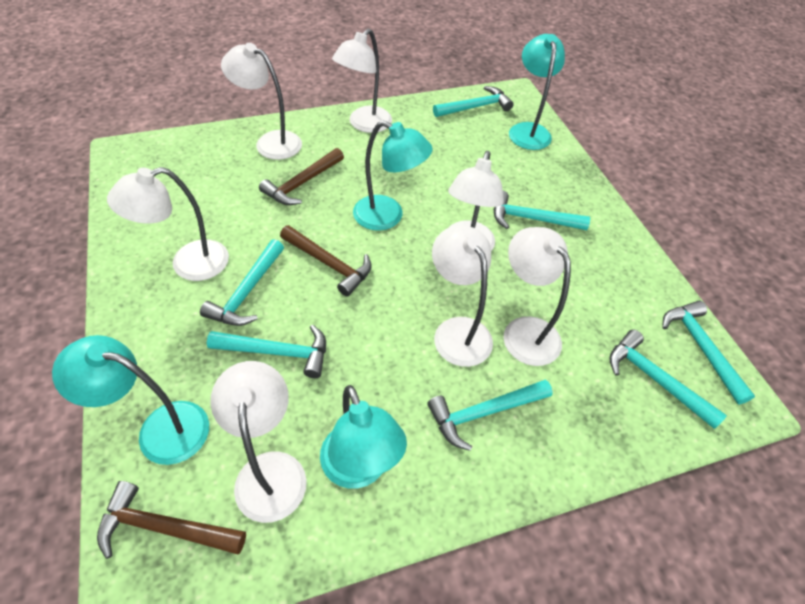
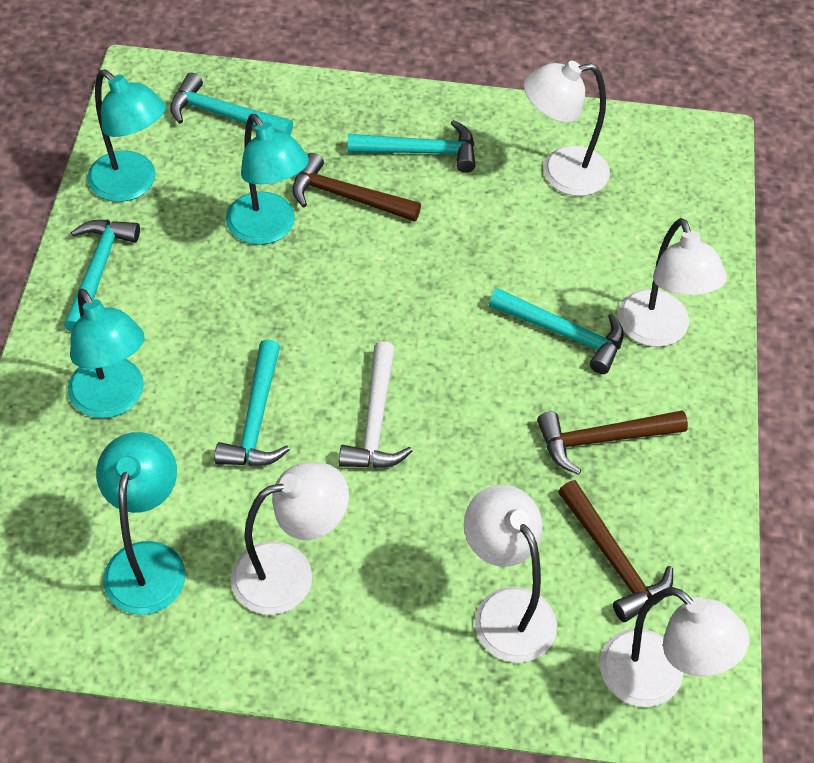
turquoise hammer: [200,239,284,326] [207,324,326,378] [427,380,553,451] [433,86,514,117] [494,191,590,230] [609,329,727,429] [662,301,755,405] = 7 -> [64,220,140,332] [170,73,293,135] [214,339,290,466] [348,120,475,173] [489,288,624,374] = 5
white hammer: none = 0 -> [339,341,412,468] = 1
white lamp: [107,167,229,281] [210,361,307,523] [221,43,302,160] [332,29,392,133] [432,226,493,367] [448,151,504,251] [504,227,571,366] = 7 -> [231,462,349,615] [464,485,557,663] [524,61,610,196] [600,587,749,707] [618,218,727,347] = 5

